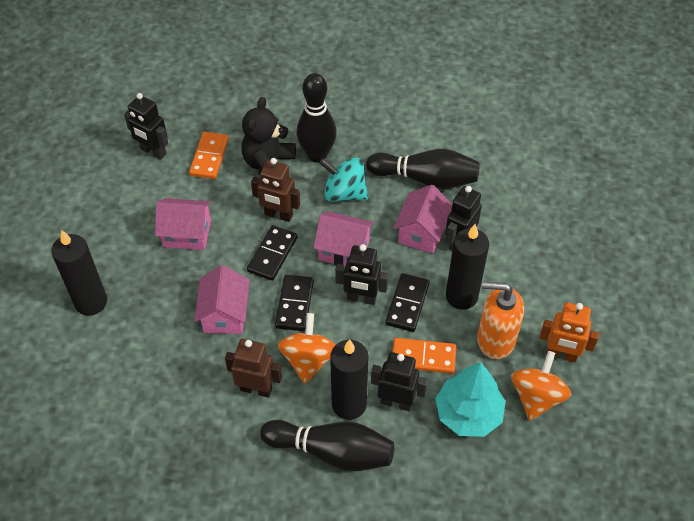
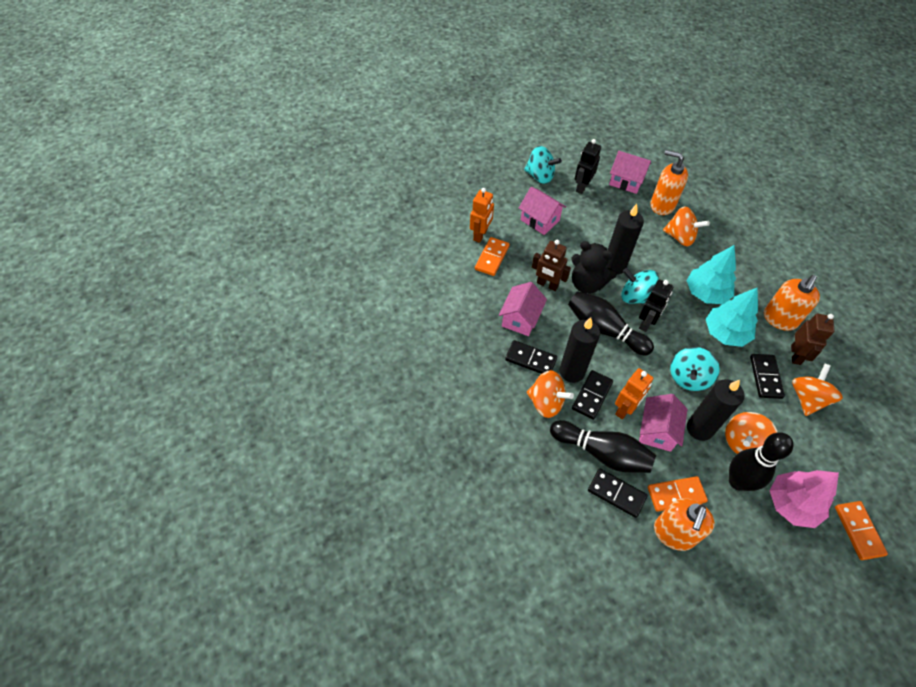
black domino: [247,225,298,281] [275,275,314,331] [386,273,430,332] = 3 -> [505,340,557,374] [572,370,613,420] [588,469,647,518] [750,354,785,399] = 4
black robot: [124,93,168,160] [335,244,389,305] [371,352,428,412] [445,186,482,251] = 4 -> [575,139,601,194] [639,280,673,332] = 2
orange domino: [189,132,229,179] [393,338,456,374] = 2 -> [475,237,509,276] [648,476,708,512] [835,501,888,560] = 3
orange robot: [539,302,599,362] = 1 -> [470,188,494,243] [615,368,653,419] = 2
orange soap dispenser: [477,282,524,359] = 1 -> [650,150,688,215] [654,498,715,551] [764,275,820,331] = 3
orange spinning top: [278,313,335,384] [511,351,571,421] = 2 -> [527,370,574,418] [663,206,710,246] [725,412,778,454] [792,364,843,416] = 4
pink tree: none = 0 -> [770,470,839,528] = 1
turquoise spinning top: [319,157,368,202] = 1 -> [524,146,562,184] [621,268,659,304] [670,347,720,391] = 3
turquoise tree: [435,362,506,437] = 1 -> [686,245,736,304] [706,288,758,347] = 2

